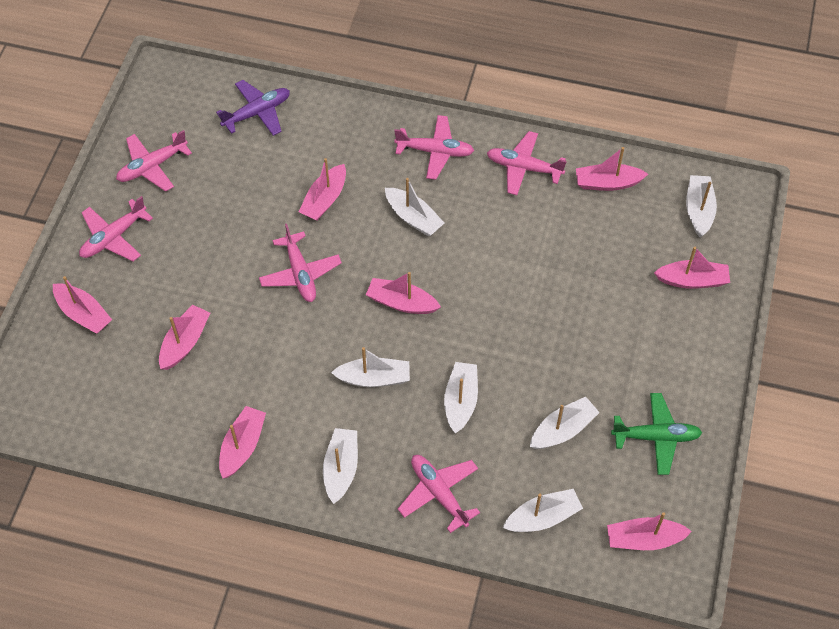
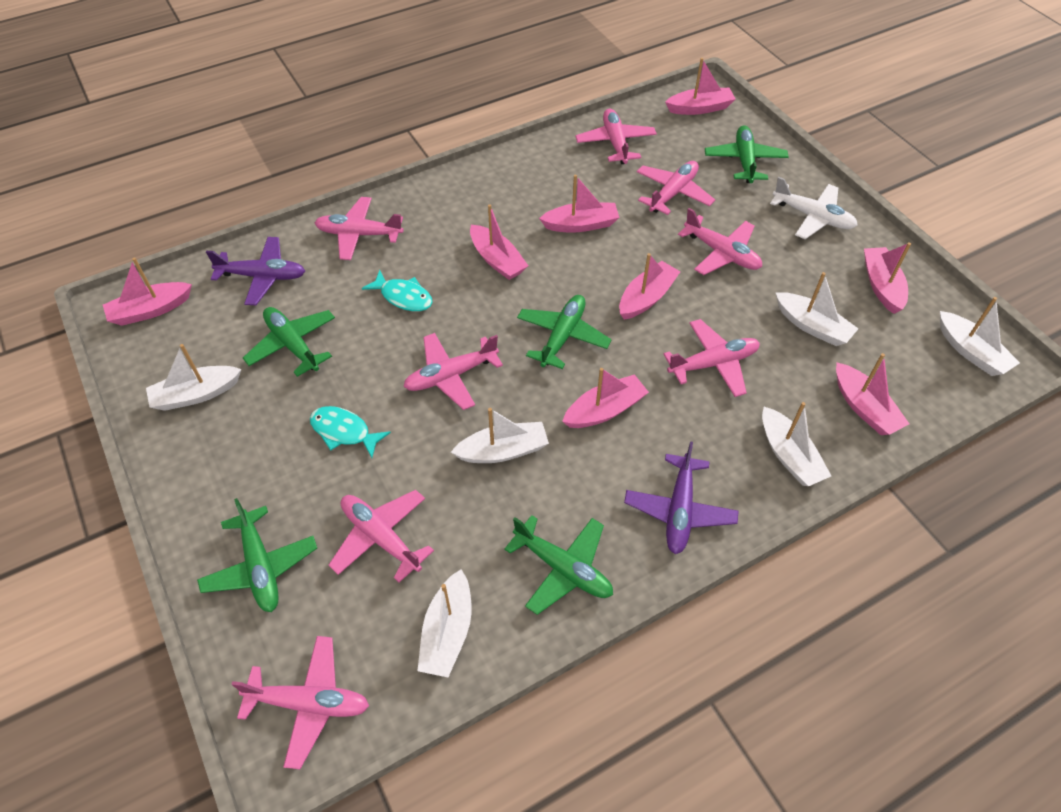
green plane: [611,393,702,475] = 1 -> [197,498,317,612] [243,307,335,377] [504,515,613,615] [517,295,612,369] [705,125,789,183] = 5
pink plane: [79,196,153,261] [116,130,192,192] [259,224,342,302] [394,115,474,180] [398,455,480,533] [487,131,567,195] = 6 -> [231,636,369,769] [315,197,404,260] [329,490,434,582] [403,333,503,410] [575,109,657,164] [637,161,715,215] [663,319,760,397] [678,208,762,275] = 8
purple plane: [216,80,290,136] = 1 -> [206,237,305,305] [624,441,739,554] = 2
turquoise fish: none = 0 -> [310,406,391,458] [362,270,433,311] = 2
white boat: [323,428,358,504] [331,347,410,387] [385,178,444,236] [444,362,478,434] [503,489,583,532] [530,397,600,449] [686,175,717,237] = 7 -> [146,344,242,411] [417,569,472,677] [451,408,549,463] [762,402,831,486] [776,272,858,346] [940,297,1020,376] = 6
white plane: none = 0 -> [770,177,858,239] = 1

